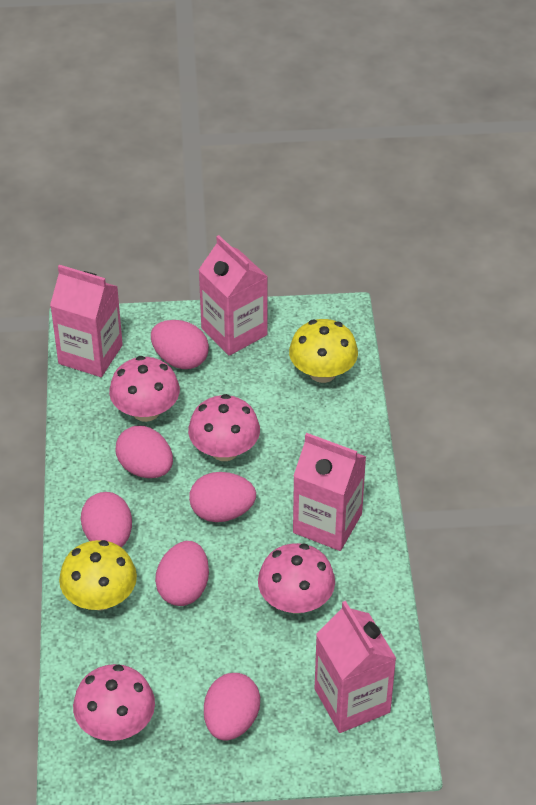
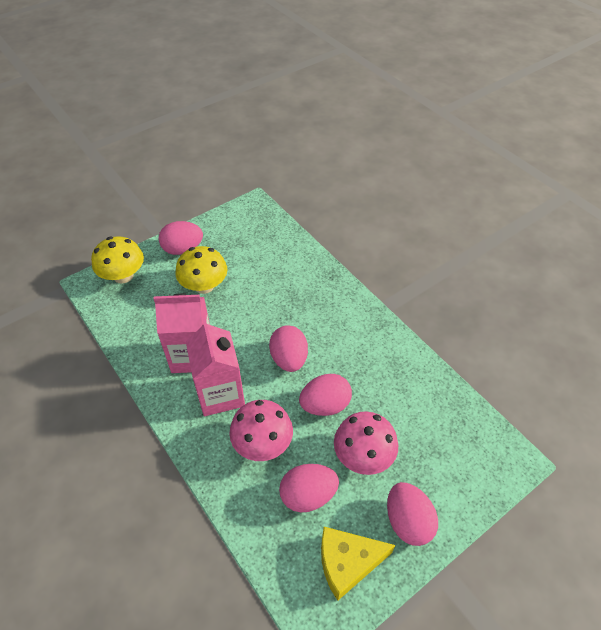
pink carton: [50,265,123,377] [199,235,268,356] [293,433,366,551] [315,601,396,733] = 4 -> [153,293,210,373] [186,319,245,416] = 2
pink egg: [81,492,132,547] [115,426,173,478] [151,320,209,369] [155,541,209,606] [189,472,256,522] [204,673,260,741] = 6 -> [159,221,203,255] [269,325,308,372] [279,464,339,512] [299,374,352,416] [387,482,438,546] = 5
pink mushroom: [73,664,155,741] [109,356,180,422] [188,394,260,461] [258,543,335,614] = 4 -> [229,400,293,461] [334,411,398,475] = 2
yellow cheese: none = 0 -> [321,527,395,601] = 1

